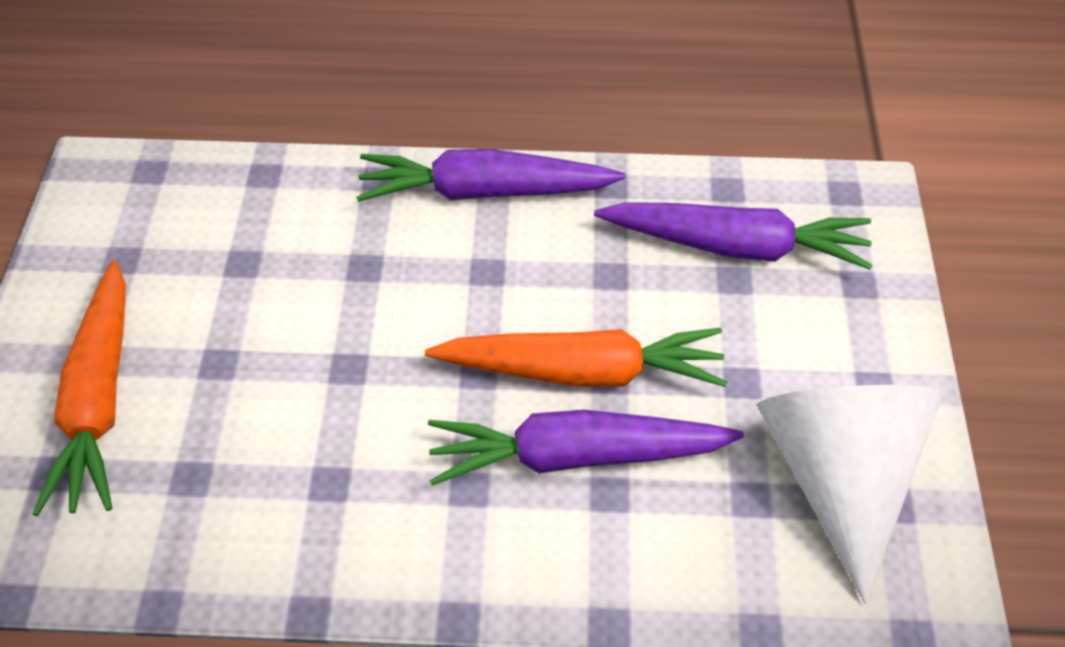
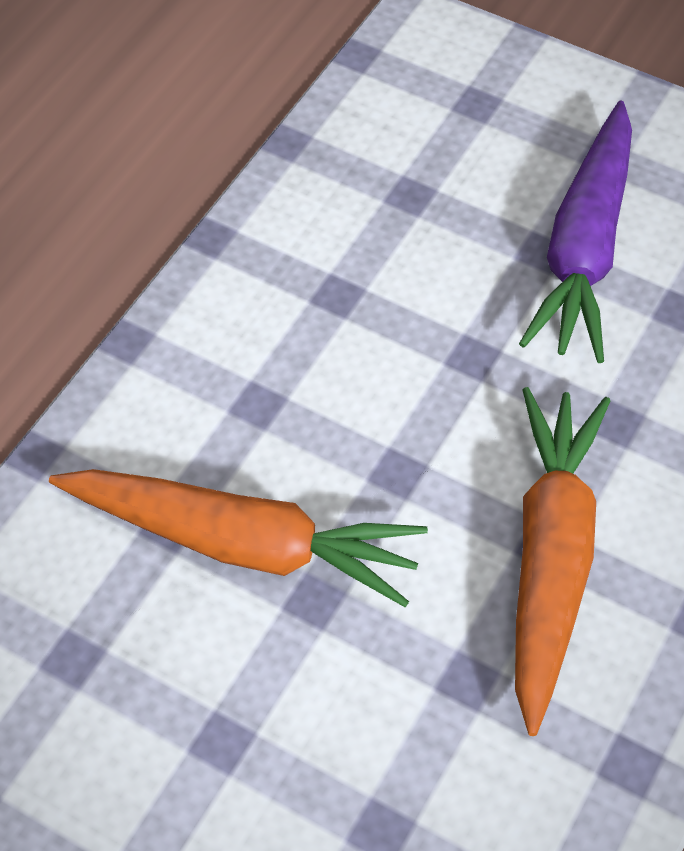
purple carrot: [356,149,626,202] [428,410,744,485] [594,202,873,270] = 3 -> [519,100,632,363] = 1
white cone: [757,385,943,604] = 1 -> none = 0

